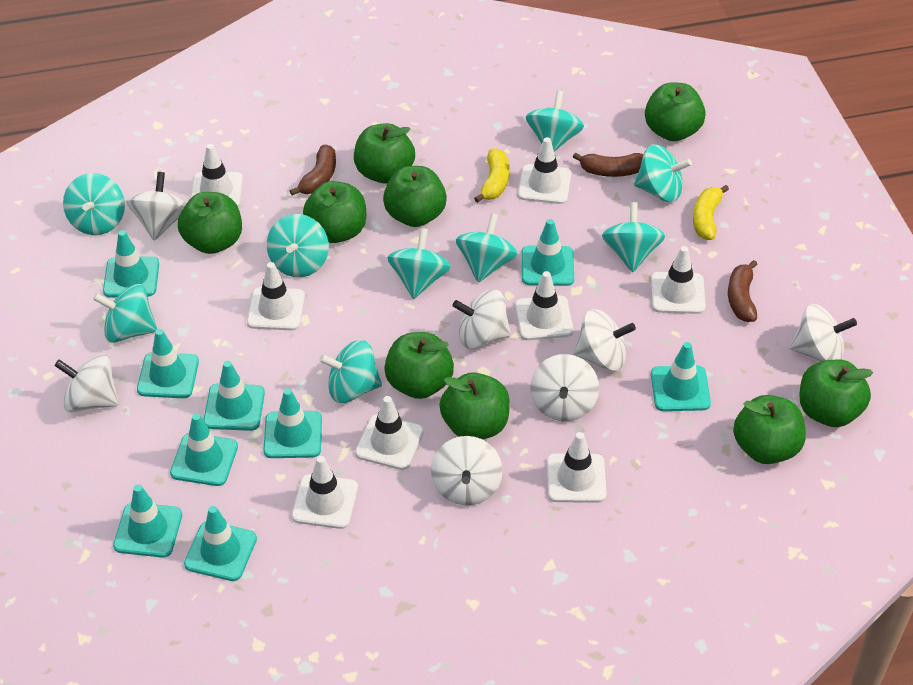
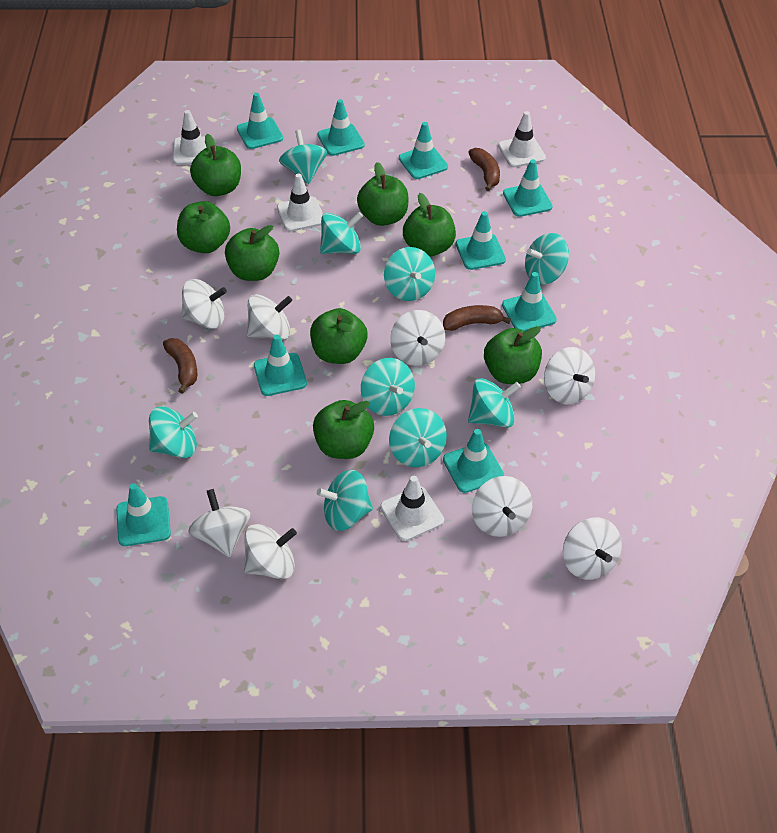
green apple: [178,192,242,254] [303,181,366,243] [354,123,415,183] [383,166,447,227] [384,332,454,399] [439,372,510,439] [645,82,706,141] [733,395,806,464] [799,359,873,427] = 9 -> [177,201,230,253] [190,134,241,196] [225,225,279,281] [310,308,367,364] [313,400,374,459] [357,162,408,226] [403,193,456,257] [484,326,542,384] = 8
white spinning top: [54,354,119,412] [126,172,186,240] [431,436,503,505] [452,289,511,349] [530,354,599,421] [573,309,636,371] [790,304,857,361] = 7 -> [181,279,227,329] [188,489,250,557] [244,524,297,579] [247,294,292,340] [390,310,445,366] [472,476,532,537] [544,347,595,404] [563,517,622,580] = 8
white traffic cone: [190,144,243,207] [247,262,305,330] [292,456,358,529] [355,396,423,470] [515,271,573,340] [518,137,571,204] [547,432,606,502] [651,246,706,314] = 8 -> [173,110,206,165] [277,173,323,232] [380,476,444,541] [498,111,546,167] = 4
yellow banana: [474,148,509,203] [693,185,729,240] = 2 -> none = 0

